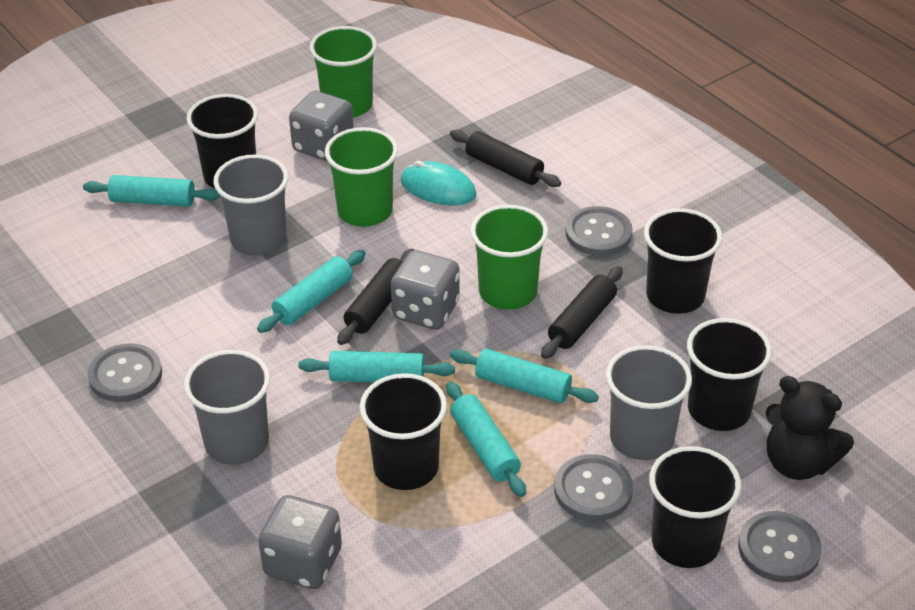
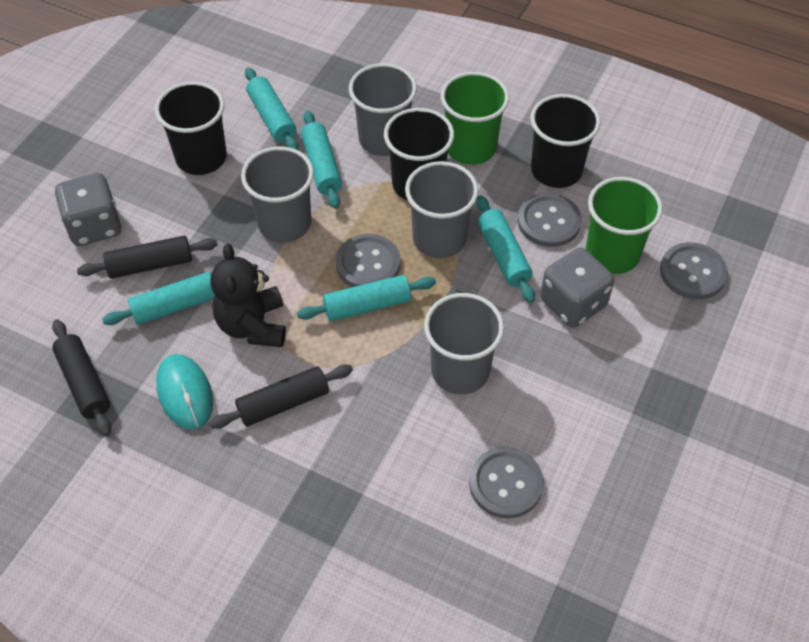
black cup: [186,94,258,189] [359,373,447,490] [644,208,722,314] [649,446,741,568] [687,318,772,431] = 5 -> [155,82,227,175] [384,108,454,200] [531,94,601,188] = 3
green cup: [309,26,377,118] [325,127,398,227] [470,205,548,310] = 3 -> [441,72,509,165] [586,177,663,274] = 2
grey cup: [184,350,270,465] [213,154,288,256] [606,345,692,460] = 3 -> [241,146,314,243] [349,63,417,156] [405,161,479,258] [424,293,504,394] = 4
grey dice: [258,495,342,589] [289,91,354,161] [391,250,460,330] = 3 -> [55,173,121,246] [540,247,614,327] = 2

